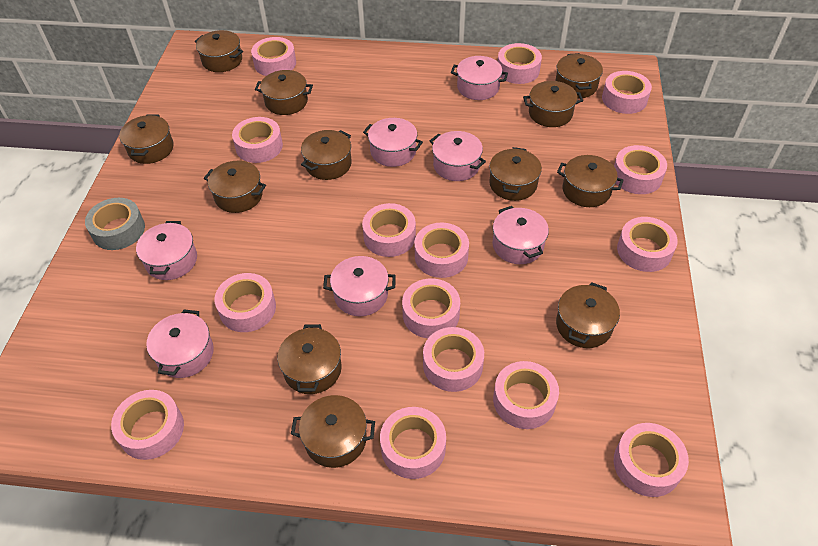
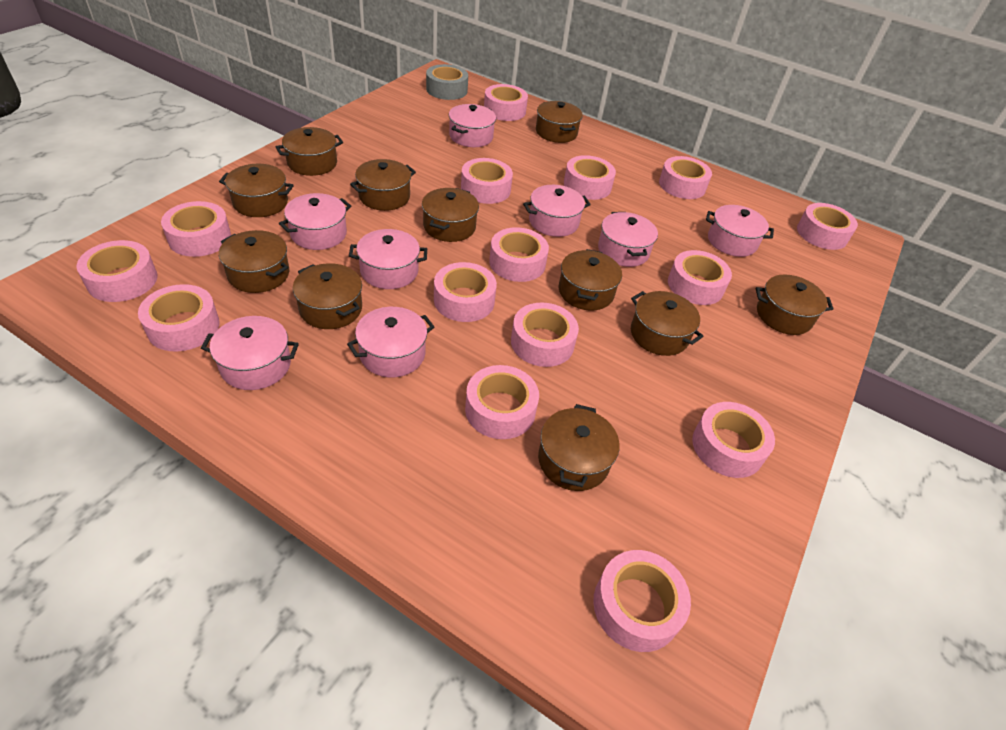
brown pot: [119,114,174,164] [195,30,243,72] [204,161,266,213] [255,70,313,115] [278,324,342,394] [291,395,375,468] [301,130,352,180] [489,147,542,201] [523,81,583,127] [555,53,603,98] [556,282,620,348] [557,155,624,207] = 12 -> [219,164,294,217] [219,230,289,293] [276,127,343,176] [293,263,362,329] [350,159,416,211] [422,188,479,242] [536,101,583,143] [538,404,619,491] [559,249,622,310] [631,291,704,356] [756,275,834,335] = 11
pink pot: [136,221,197,280] [146,309,214,378] [323,256,396,316] [363,118,423,167] [430,131,486,181] [451,56,508,100] [493,206,549,264] = 7 -> [201,316,299,390] [279,193,351,250] [347,307,434,377] [349,229,427,289] [449,104,496,147] [523,185,591,237] [598,212,658,267] [706,205,774,257] = 8

